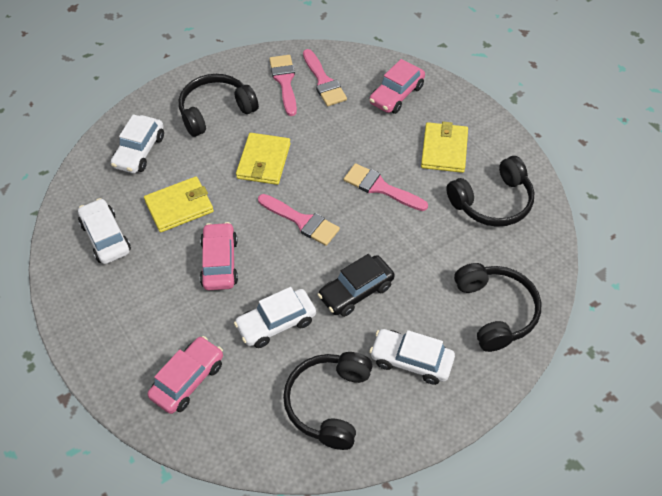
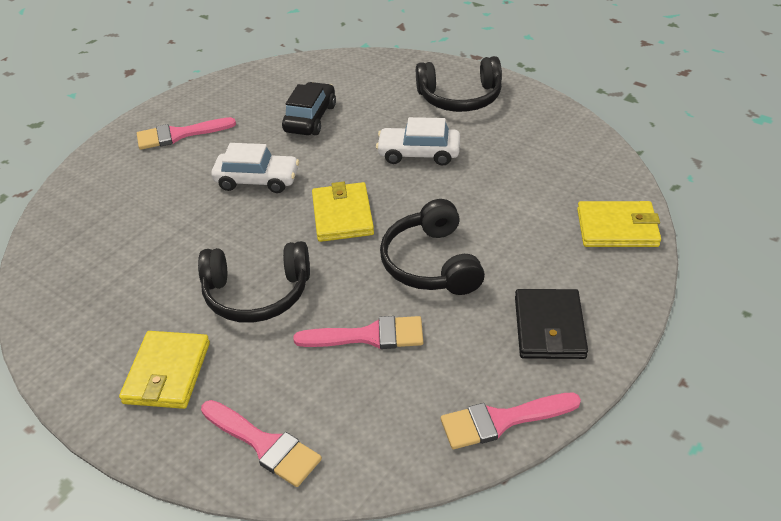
black headphones: [179,74,259,137] [283,352,372,450] [446,156,535,227] [454,263,541,352] = 4 -> [198,241,310,323] [380,199,485,295] [416,56,502,112] = 3
black wallet: none = 0 -> [515,289,588,359] = 1
pink car: [148,336,223,414] [200,222,238,290] [369,59,425,114] = 3 -> none = 0
white car: [78,198,131,264] [111,114,164,173] [234,287,316,348] [369,329,455,385] = 4 -> [211,143,299,193] [376,117,460,166] = 2

